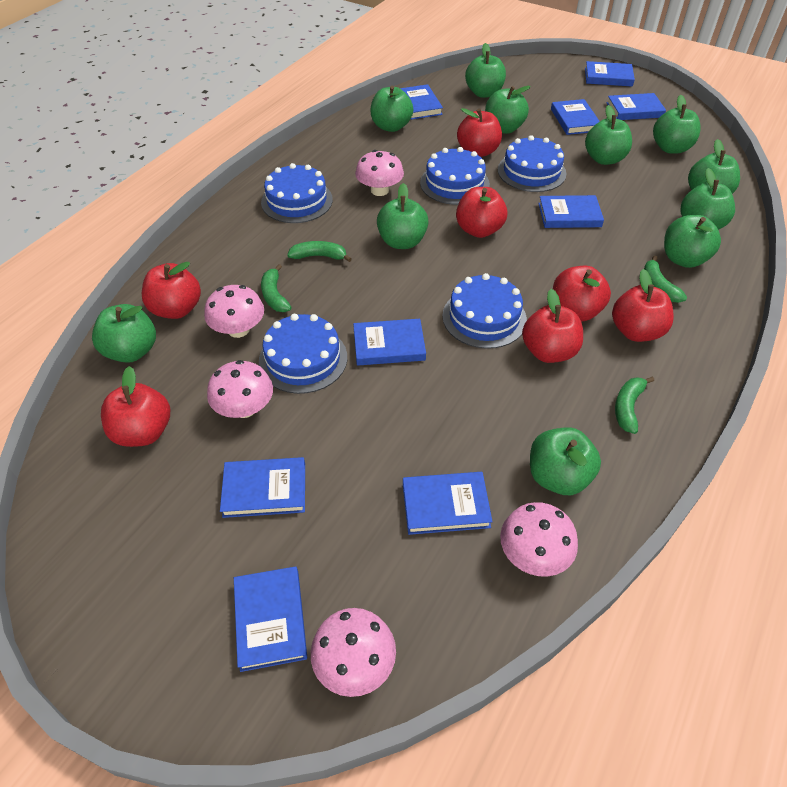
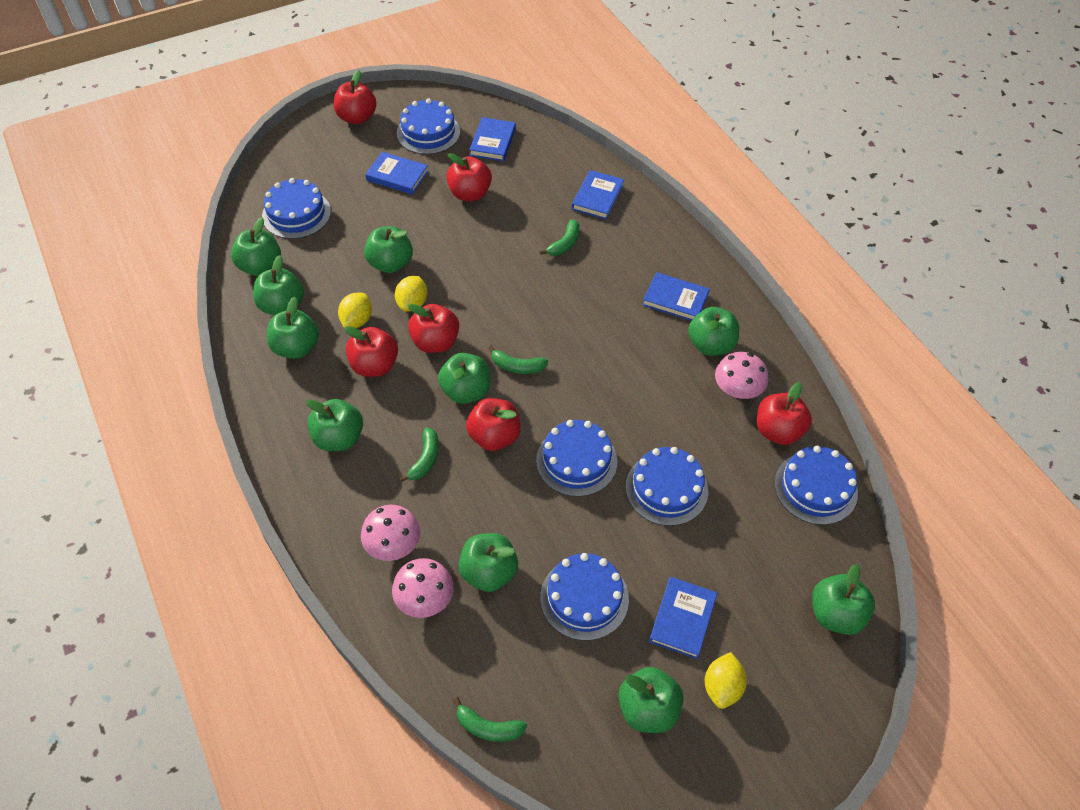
blue book: [220,457,305,518] [234,566,307,672] [353,319,426,365] [400,84,443,120] [403,472,493,535] [538,195,604,228] [551,99,600,135] [585,61,635,87] [607,93,666,120] = 9 -> [365,152,428,194] [469,117,516,161] [572,170,624,220] [643,272,709,321] [649,577,717,659] = 5
blue cake: [259,314,347,394] [261,163,333,223] [420,147,490,205] [442,273,527,349] [498,135,566,192] = 5 -> [262,178,331,239] [397,99,460,154] [536,420,617,497] [540,553,629,641] [626,447,708,526] [774,446,858,525] = 6
green apple: [92,304,156,363] [370,86,413,132] [377,183,429,249] [465,43,506,98] [485,86,531,134] [530,427,601,495] [585,105,632,165] [653,95,701,154] [664,215,721,268] [680,168,735,230] [688,139,740,194] = 11 -> [231,217,281,276] [253,255,304,315] [267,297,319,359] [306,399,363,451] [364,226,413,273] [438,353,490,404] [458,533,518,592] [619,667,684,733] [688,307,739,356] [812,564,875,635] = 10
pink mushroom: [204,285,264,338] [207,360,273,418] [311,608,396,697] [355,150,404,196] [500,502,578,577] = 5 -> [361,505,420,561] [392,558,454,618] [715,352,768,399] = 3
red apple: [101,366,170,447] [142,262,201,319] [456,187,507,238] [457,108,502,157] [522,289,583,363] [553,266,611,321] [612,269,674,342] = 7 -> [334,70,377,124] [345,326,398,377] [408,304,459,353] [446,153,492,201] [466,398,521,451] [757,382,812,445] = 6
yellow lemon: none = 0 -> [338,293,372,328] [395,276,427,312] [705,652,747,709] = 3

